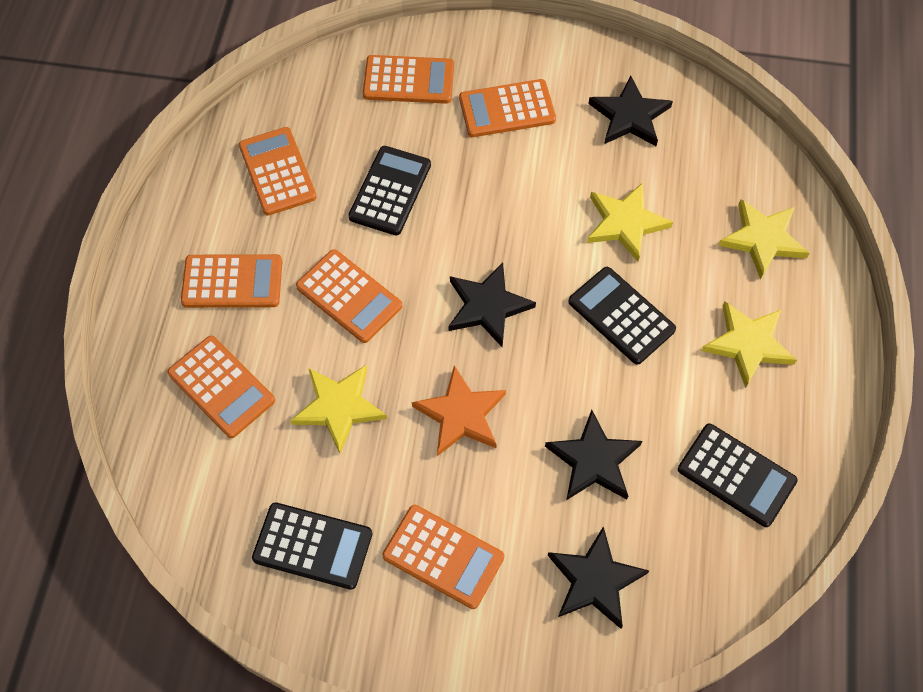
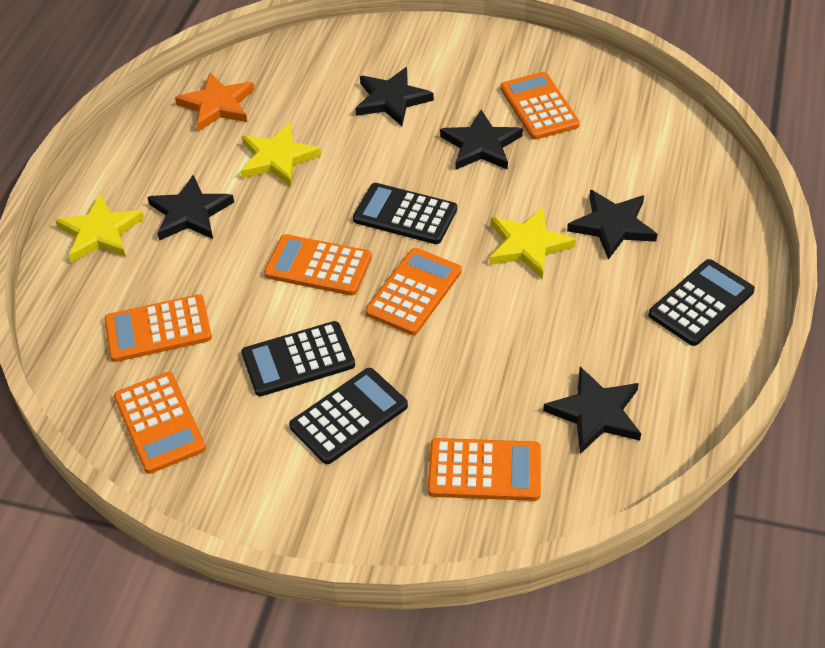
black star: [449,263,536,347] [545,410,642,500] [548,526,649,629] [588,76,673,146] = 4 -> [147,175,234,241] [355,67,434,126] [440,110,523,170] [543,366,641,454] [567,190,657,260] = 5
orange calculator: [167,336,275,438] [181,254,282,308] [239,127,317,215] [296,249,402,343] [363,55,454,104] [382,505,504,609] [459,79,556,137] = 7 -> [104,294,212,362] [114,372,206,474] [264,234,372,296] [365,248,462,335] [428,438,541,501] [500,72,580,140] = 6
yellow star: [290,365,387,453] [587,183,673,262] [701,301,797,388] [718,199,810,280] = 4 -> [55,194,144,263] [240,123,321,186] [489,207,576,279] = 3

